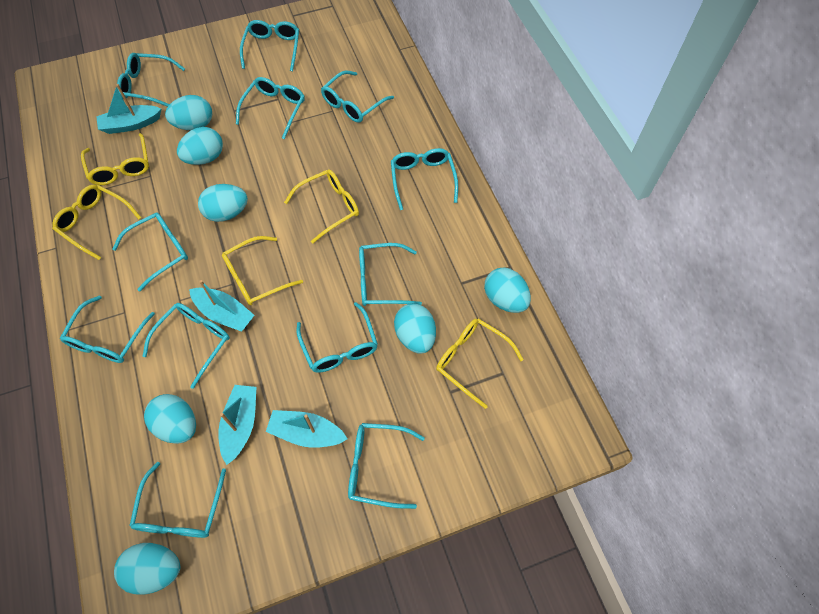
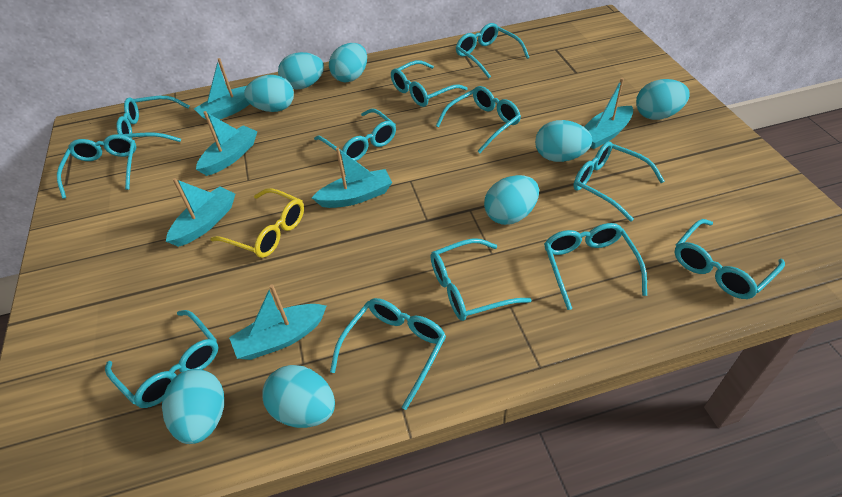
turquoise boat: [96,84,161,134] [189,280,254,332] [218,385,256,465] [266,410,347,448] = 4 -> [166,178,235,247] [194,58,250,122] [196,111,258,176] [229,284,327,360] [312,147,392,208] [584,78,633,149] = 6
turquoise egg: [114,543,180,595] [144,394,196,444] [165,95,212,130] [177,127,223,165] [198,184,248,222] [394,303,436,354] [484,267,531,313] = 7 -> [162,369,224,444] [244,75,294,112] [262,365,335,428] [278,52,324,90] [329,43,367,83] [484,175,539,225] [535,120,592,162] [636,79,690,120] = 8
yellow glasses: [52,185,142,260] [81,133,149,185] [222,236,303,305] [284,170,359,244] [436,318,524,409] = 5 -> [210,188,304,258] = 1

